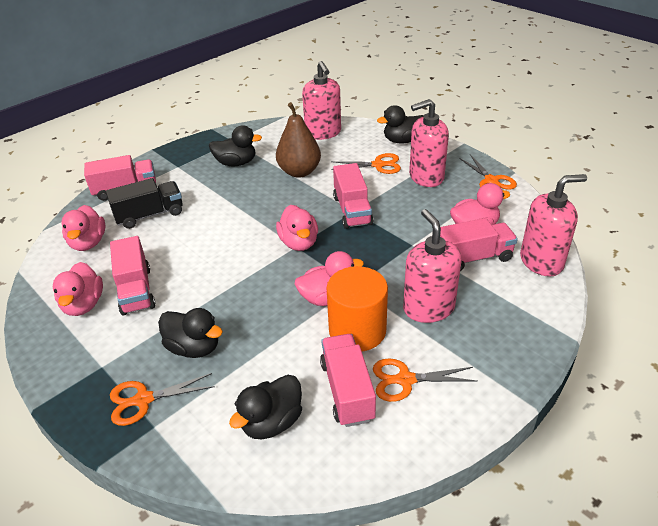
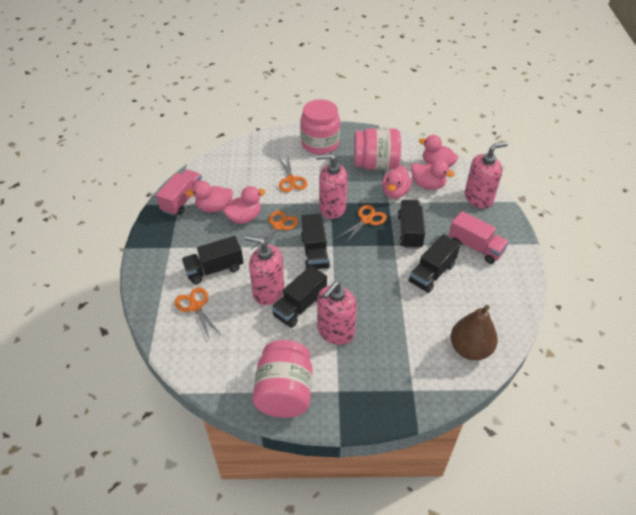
black duck: [158,308,223,358] [209,125,262,166] [229,375,302,439] [377,105,424,143] = 4 -> none = 0
black truck: [106,178,183,229] = 1 -> [182,236,243,284] [271,266,327,328] [301,213,330,269] [398,200,425,249] [409,235,460,293] = 5
orange cylinder: [327,266,388,351] = 1 -> none = 0
pink jar: none = 0 -> [253,340,312,418] [301,99,340,154] [354,128,401,170] = 3
pink truck: [84,155,156,201] [110,236,155,316] [320,334,376,427] [333,163,373,229] [440,218,518,271] = 5 -> [156,169,202,216] [449,211,509,264] = 2

